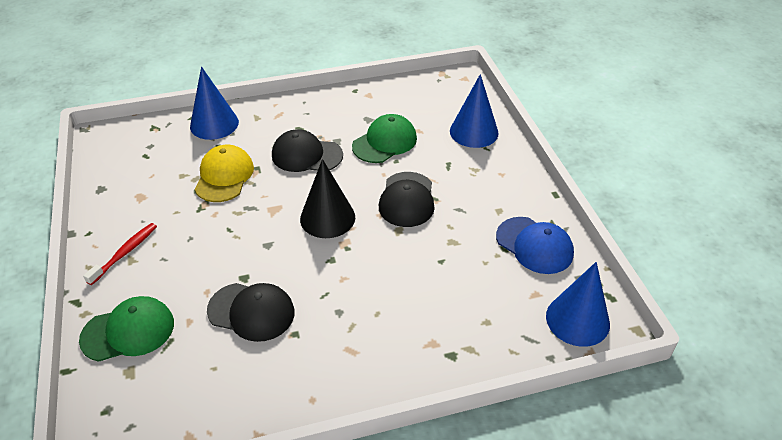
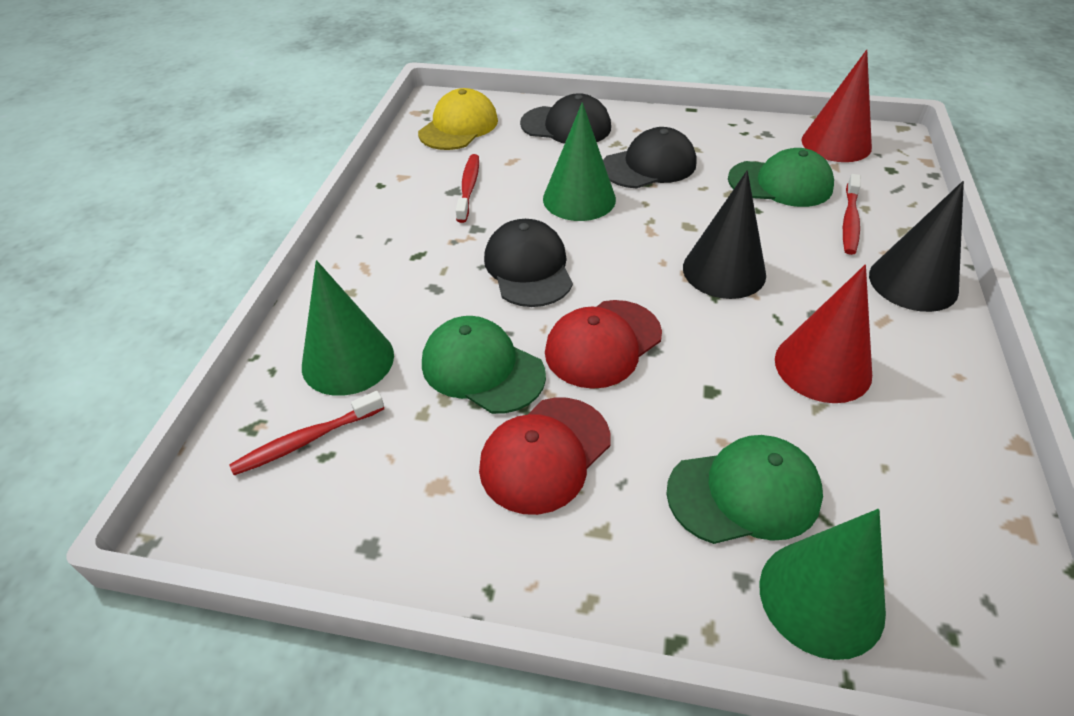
black cone: [300,159,355,238] = 1 -> [683,170,766,299] [869,181,964,312] = 2
blue cap: [496,217,574,274] = 1 -> none = 0
blue cone: [190,67,239,140] [450,74,499,148] [546,262,610,347] = 3 -> none = 0
green cap: [79,296,174,362] [352,114,417,163] = 2 -> [422,316,546,414] [667,435,823,544] [728,148,834,207] = 3
green cone: none = 0 -> [302,260,394,396] [543,102,616,221] [759,509,886,660] = 3
red cap: none = 0 -> [479,398,611,515] [545,300,662,389] = 2
red cone: none = 0 -> [775,265,872,403] [802,50,872,162] = 2
red toothbrush: [83,223,157,285] = 1 -> [229,391,384,475] [456,154,479,223] [843,174,861,255] = 3

